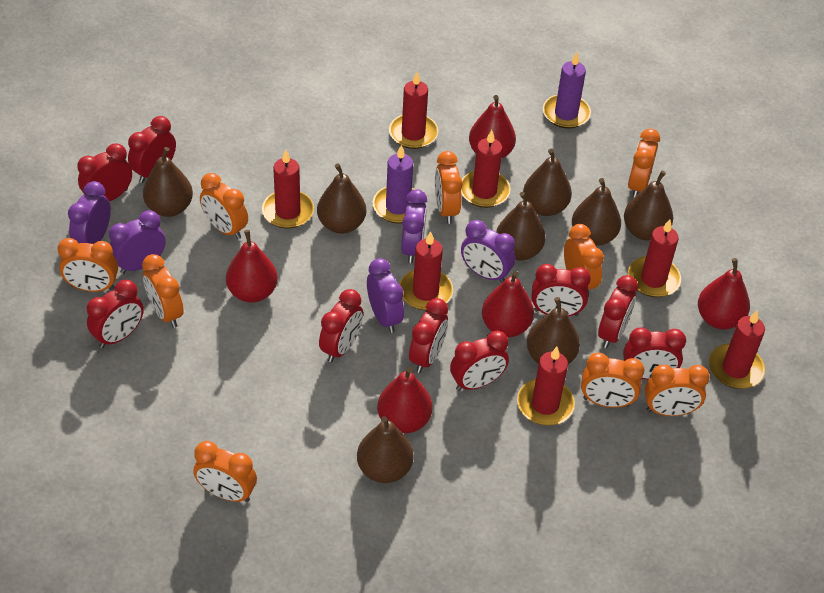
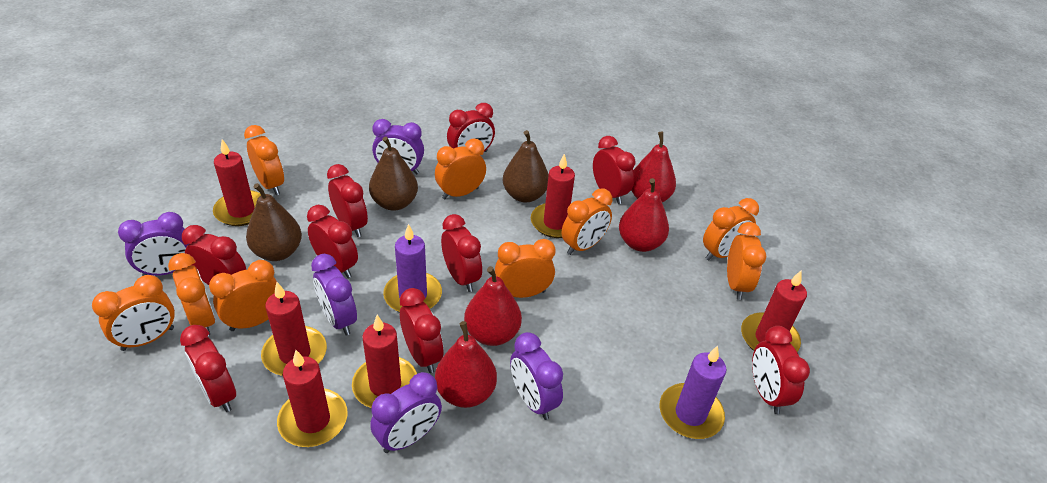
brown pear: [143,147,193,217] [317,163,366,234] [357,416,413,483] [496,192,545,261] [523,149,572,216] [527,297,580,364] [572,178,621,246] [624,171,673,241] = 8 -> [246,183,302,261] [369,137,418,211] [503,130,549,202] = 3
red candle: [262,150,314,229] [389,72,438,149] [399,231,453,310] [461,130,510,208] [517,347,575,425] [628,219,681,297] [709,310,765,389] = 7 -> [213,139,261,226] [261,282,327,376] [277,350,347,447] [352,315,417,408] [531,153,575,238] [741,271,807,352] = 6
red pear: [226,230,278,303] [377,367,433,433] [469,95,516,159] [482,271,534,337] [698,258,750,330] = 5 -> [435,321,497,408] [464,266,522,346] [619,178,669,252] [631,132,676,202] = 4

